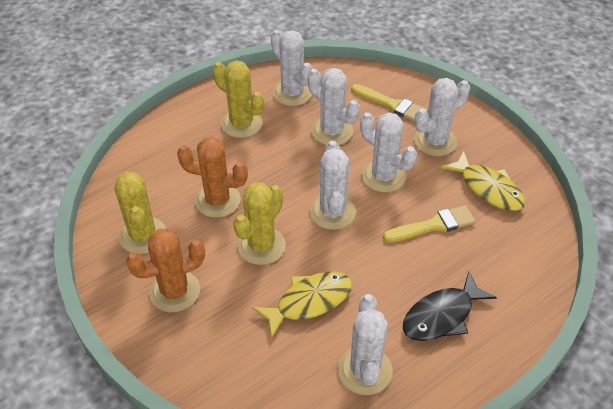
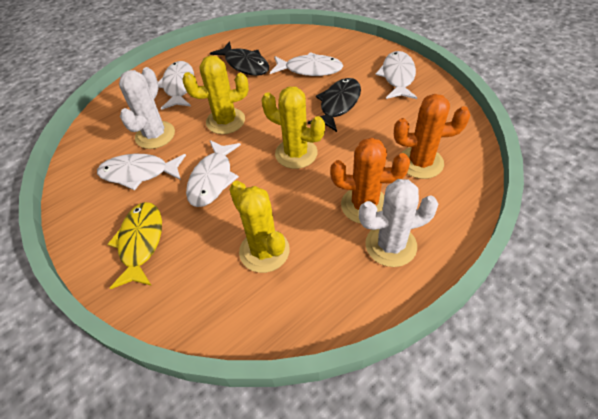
black fish: [403,271,497,341] = 1 -> [210,41,269,76] [308,78,361,132] = 2
white cactus: [271,30,313,106] [308,68,360,145] [310,141,356,230] [338,294,393,395] [360,112,417,193] [414,78,470,156] = 6 -> [119,67,175,149] [359,179,438,267] = 2
white fish: none = 0 -> [97,154,186,190] [158,61,194,110] [186,140,241,207] [270,52,343,76] [375,51,417,99] = 5
yellow brush: [351,84,428,121] [383,205,475,242] = 2 -> none = 0
yellow fish: [252,272,352,339] [441,151,525,211] = 2 -> [108,202,162,289] = 1

